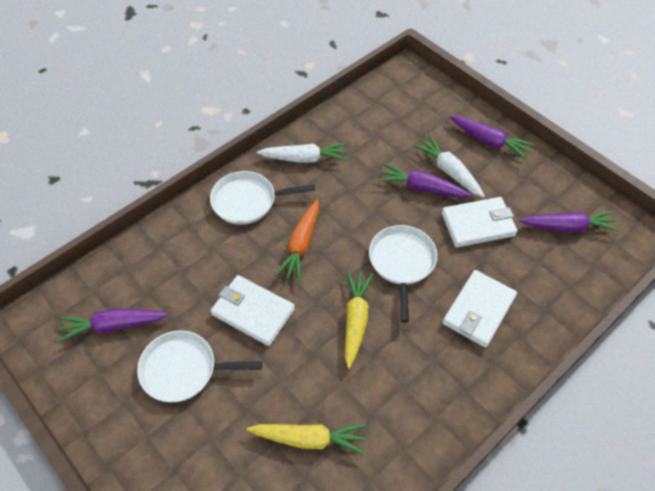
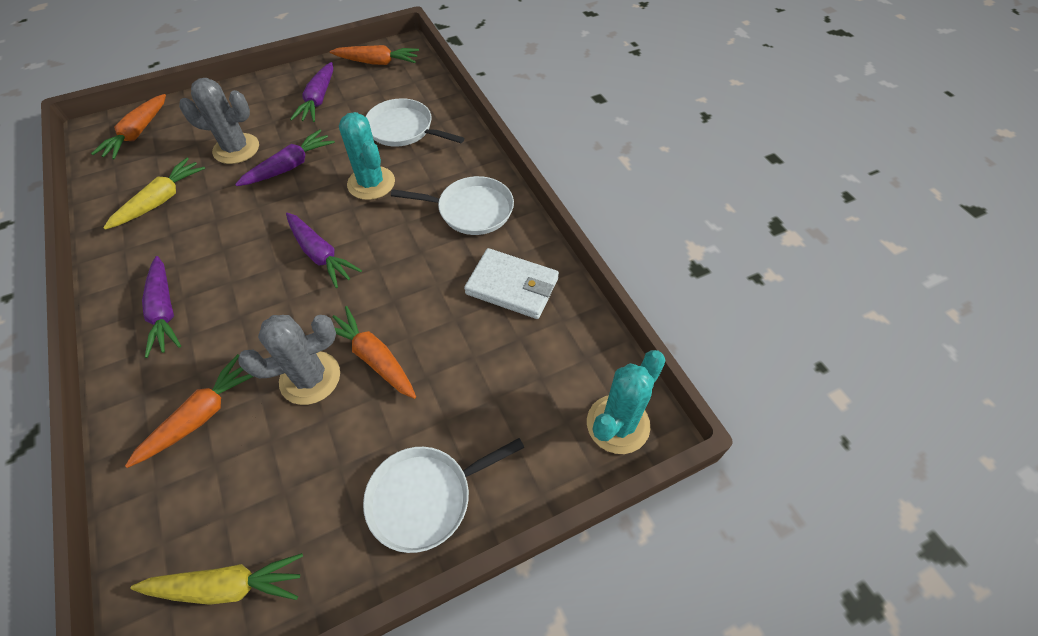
grey cactus: none = 0 -> [179,78,259,164] [238,315,340,405] = 2
orange carrot: [275,200,319,282] = 1 -> [91,94,166,160] [125,354,254,468] [330,45,419,65] [333,306,416,399] = 4
turquoise cactus: none = 0 -> [339,112,395,200] [587,350,666,454] = 2
white carrot: [257,143,348,163] [413,135,485,198] = 2 -> none = 0
white wallet: [211,275,295,346] [442,197,517,248] [442,270,517,348] = 3 -> [464,248,559,319] = 1

